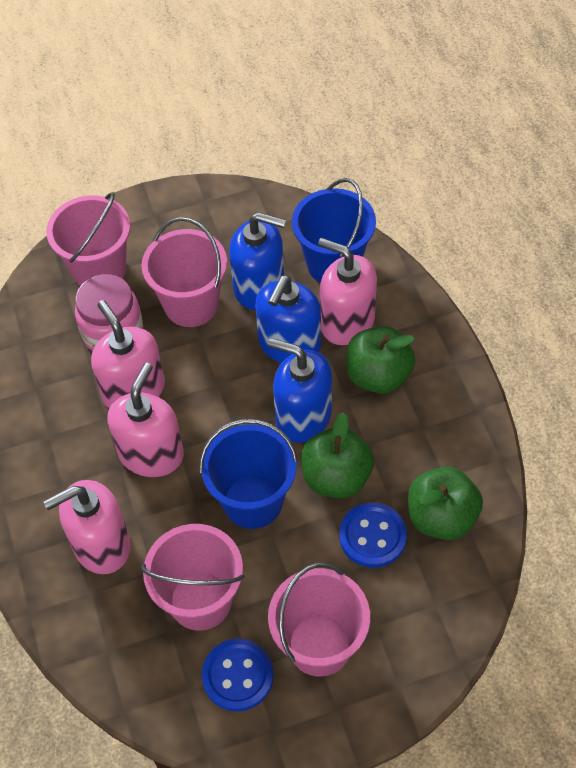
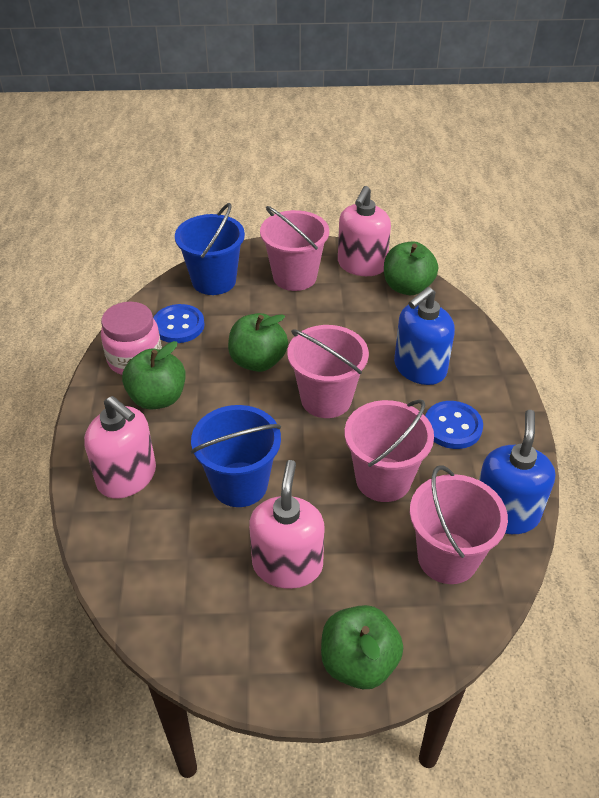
blue soap dispenser: [229,212,286,310] [255,275,321,363] [268,338,332,443] = 3 -> [394,287,455,385] [479,410,555,534] = 2
green apple: [301,412,374,498] [346,326,415,394] [408,467,483,540] = 3 -> [122,341,186,410] [228,313,288,372] [321,605,403,689] [384,241,438,295] = 4
pink soap dispenser: [44,480,131,574] [91,300,165,408] [108,363,184,477] [318,238,377,345] = 4 -> [84,396,156,499] [249,460,324,589] [338,186,391,276] = 3

